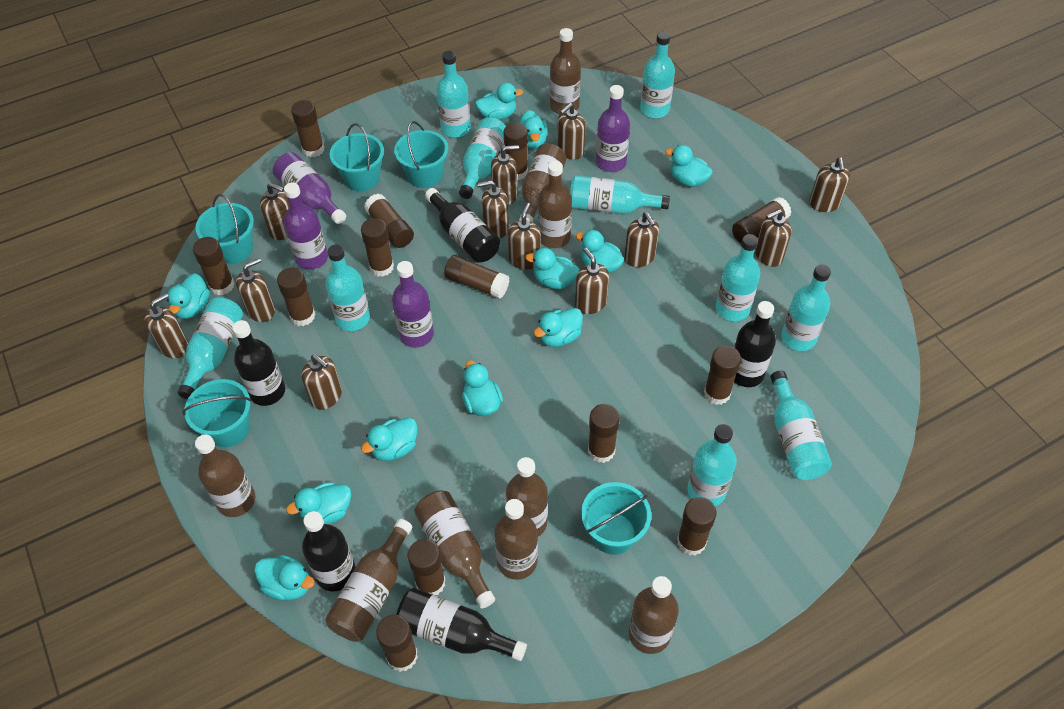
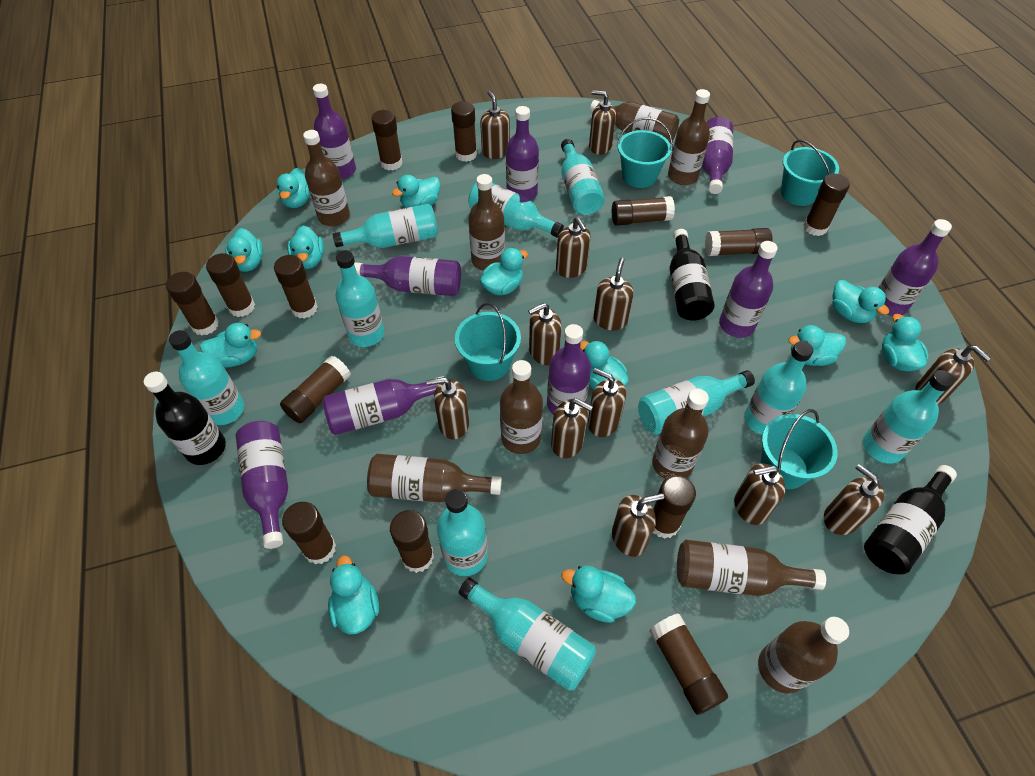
black bottle: [232,320,285,406] [302,511,356,591] [396,588,527,661] [425,188,500,263] [734,301,776,387] = 5 -> [144,372,226,465] [670,229,715,321] [864,465,957,574] = 3
purple bottle: [273,152,346,224] [284,183,328,270] [392,261,434,347] [596,85,630,172] = 4 -> [235,421,288,549] [313,84,356,179] [322,376,443,435] [354,256,461,296] [506,106,539,200] [547,324,591,415] [702,117,733,194] [719,241,778,338] [878,219,952,316] = 9
turquoise bucket: [182,379,252,447] [195,194,254,264] [330,123,384,191] [394,121,448,188] [581,482,651,555] = 5 -> [455,303,521,381] [617,117,673,188] [760,409,838,489] [781,140,839,206] = 4
turquoise duck: [167,273,210,319] [254,555,315,600] [286,482,351,524] [361,417,417,461] [462,360,503,416] [475,83,524,120] [519,110,548,149] [525,248,580,289] [534,308,583,347] [576,230,624,273] [665,145,713,187] = 11 -> [200,323,261,368] [225,228,263,272] [276,168,310,208] [287,226,324,269] [328,555,379,634] [392,175,440,208] [480,248,528,296] [562,566,636,623] [580,340,629,390] [789,325,846,366] [832,280,889,323] [882,314,929,371] = 12

